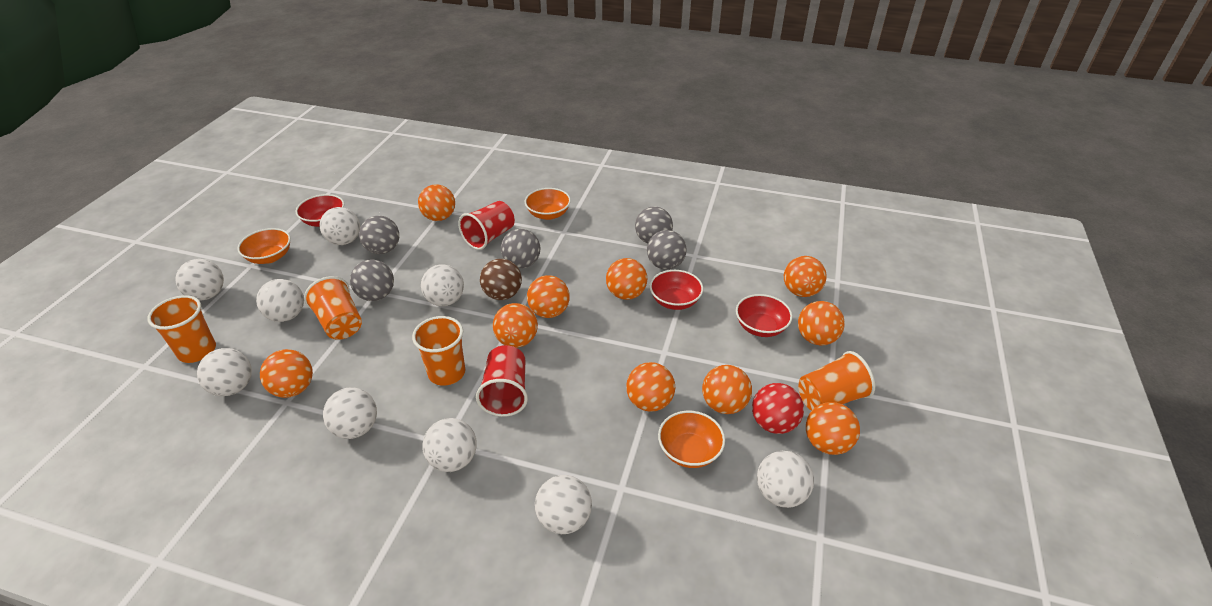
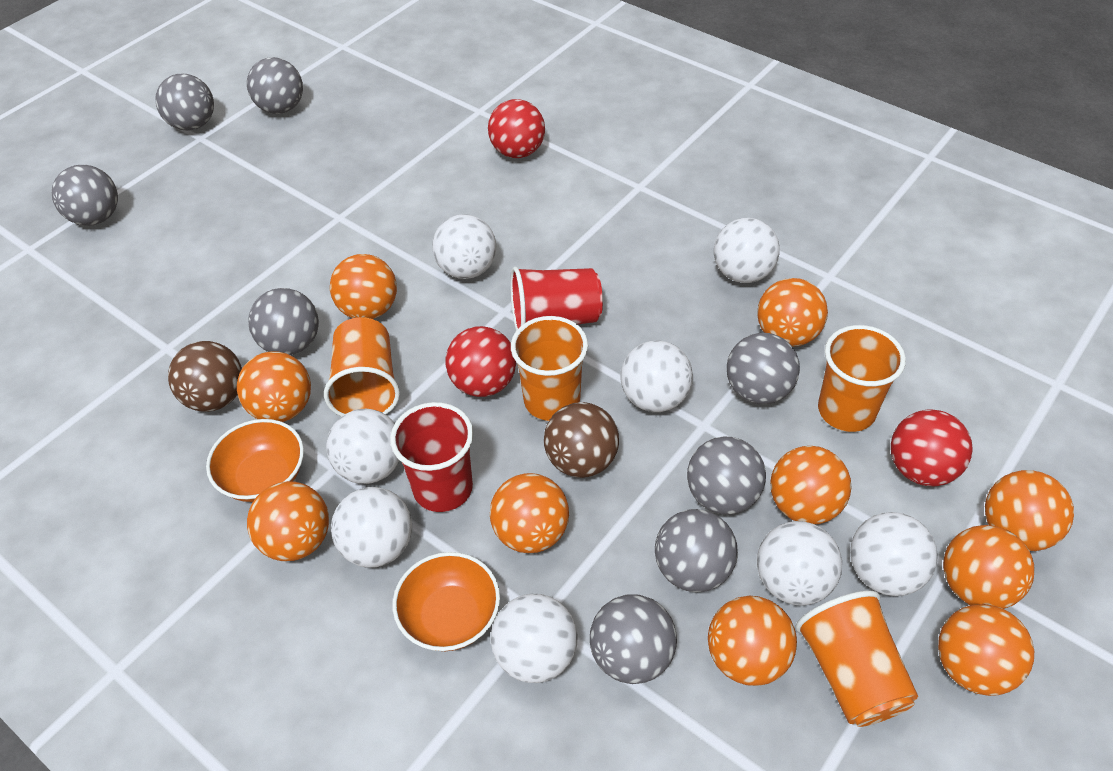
brown ball: [480,259,522,300] = 1 -> [168,341,242,412] [544,402,619,478] = 2
grey ball: [350,259,394,301] [359,216,399,254] [501,229,540,268] [635,207,673,243] [647,230,686,270] = 5 -> [52,165,118,226] [155,74,214,131] [247,57,303,114] [248,288,319,355] [590,594,677,684] [655,509,738,592] [687,437,766,515] [727,333,800,404] = 8
orange bowl: [238,228,291,264] [525,188,571,220] [658,411,725,468] = 3 -> [206,419,304,502] [393,552,500,651] = 2
red ball: [752,383,804,434] = 1 -> [445,326,516,397] [488,99,545,158] [891,409,973,486] = 3
red bowl: [296,194,344,227] [650,270,703,310] [736,294,793,337] = 3 -> none = 0
white ball: [175,259,224,301] [197,348,252,396] [256,279,304,322] [320,207,360,245] [323,388,377,439] [421,264,464,306] [422,418,477,472] [535,475,592,534] [757,451,814,508] = 9 -> [326,409,400,484] [331,487,412,568] [432,214,497,279] [491,594,578,683] [620,341,693,412] [714,218,780,283] [757,521,842,606] [850,512,938,596] = 8

